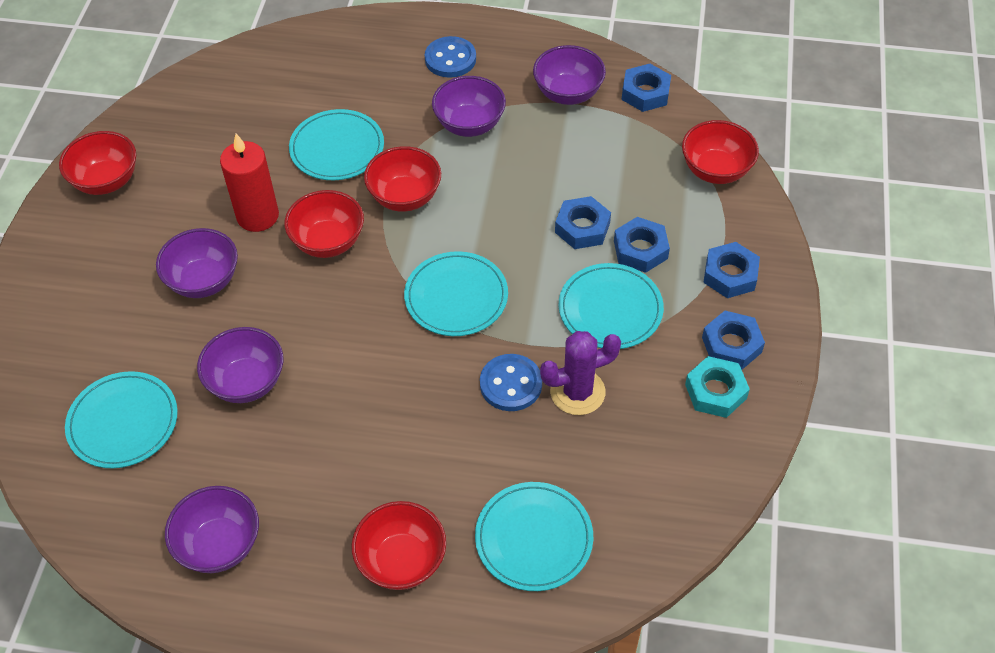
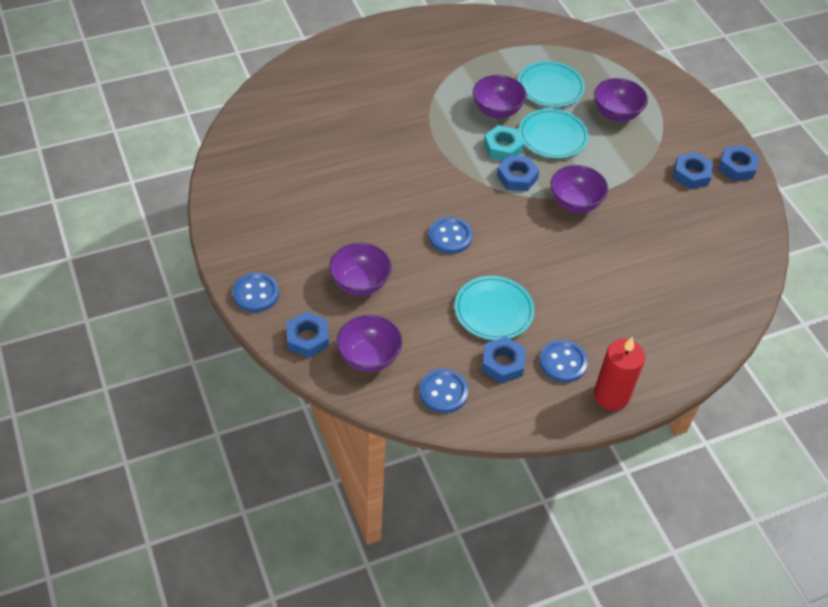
blue button: [425,36,476,78] [480,354,542,411] = 2 -> [233,272,279,312] [419,369,468,413] [429,217,473,254] [539,340,588,383] = 4
purple cactus: [540,331,621,415] = 1 -> none = 0
red bowl: [59,131,136,195] [284,190,364,258] [352,501,446,590] [364,146,441,212] [682,120,759,184] = 5 -> none = 0
turquoise plate: [65,371,178,468] [289,109,384,180] [404,251,508,336] [475,482,593,591] [559,263,664,349] = 5 -> [455,276,535,340] [518,61,585,107] [519,109,589,158] = 3

